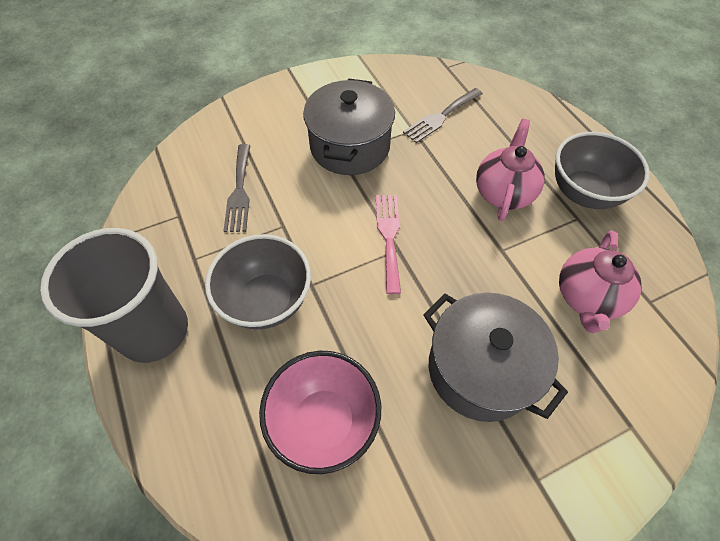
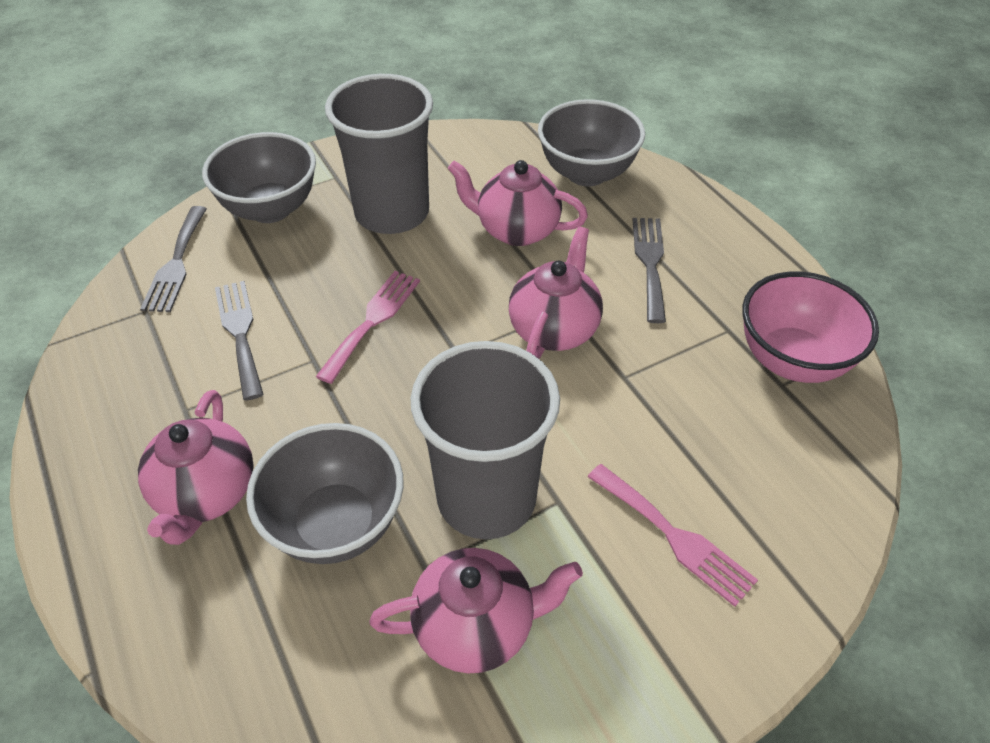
grey bowl: [205,234,311,329] [555,132,650,209] = 2 -> [202,132,316,223] [246,423,403,564] [538,99,645,186] = 3
grey cup: [40,228,188,363] = 1 -> [325,74,433,234] [410,341,560,539] = 2
grey fork: [223,144,251,232] [403,88,483,143] = 2 -> [140,206,207,312] [215,281,264,400] [633,218,666,323] = 3
grey pot: [303,78,395,175] [423,292,568,422] = 2 -> none = 0
pink fork: [376,195,401,294] = 1 -> [316,271,420,384] [588,464,758,607] = 2
pink teapot: [476,119,545,221] [559,230,642,333] = 2 -> [138,390,254,545] [369,548,583,673] [448,160,588,246] [509,226,603,359] = 4

